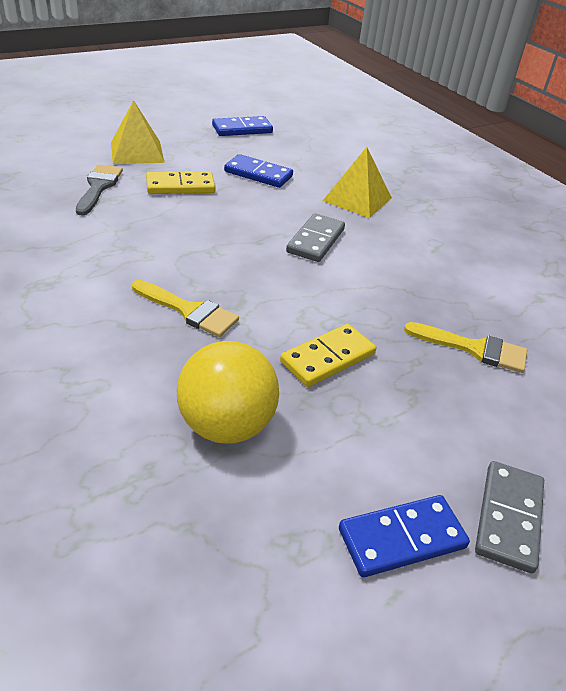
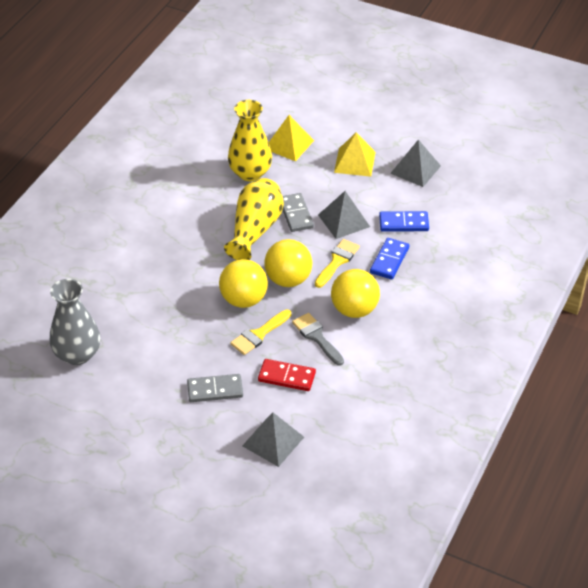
blue domino: [212,116,273,136] [224,154,293,188] [339,495,470,578] = 3 -> [370,238,409,279] [379,211,429,232] = 2
grey pyramid: none = 0 -> [242,412,304,467] [318,191,370,239] [390,140,441,187] = 3
grey vase: none = 0 -> [50,279,100,365] = 1
red domino: none = 0 -> [258,359,316,391] = 1
yellow ball: [177,341,279,444] = 1 -> [219,259,268,308] [264,239,312,287] [331,269,380,318] = 3
yellow domino: [146,171,215,194] [280,324,376,387] = 2 -> none = 0
yellow vase: none = 0 -> [224,178,284,260] [228,100,272,181] = 2

